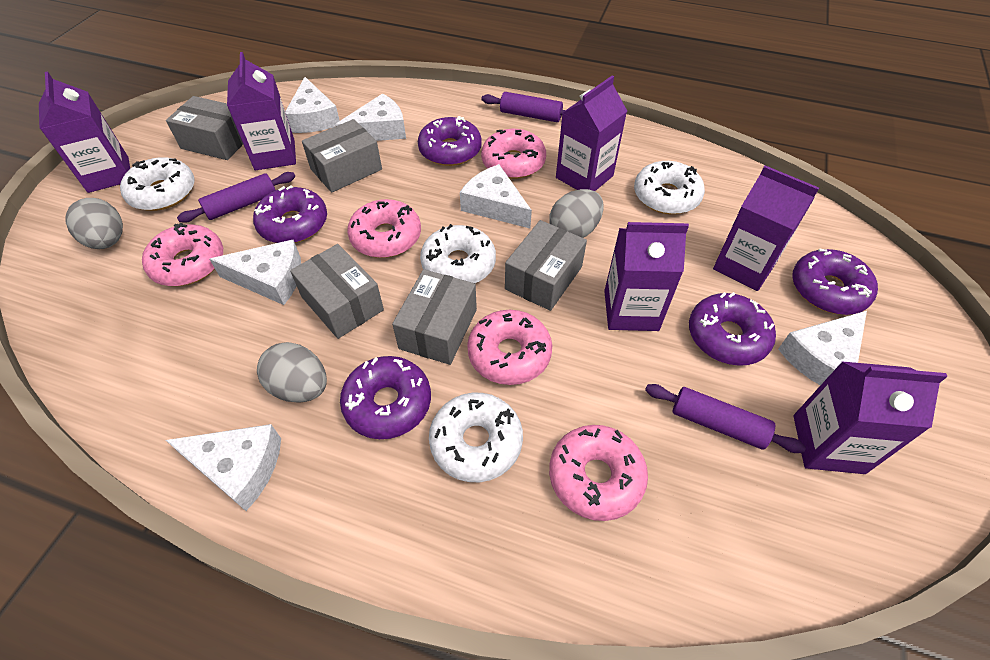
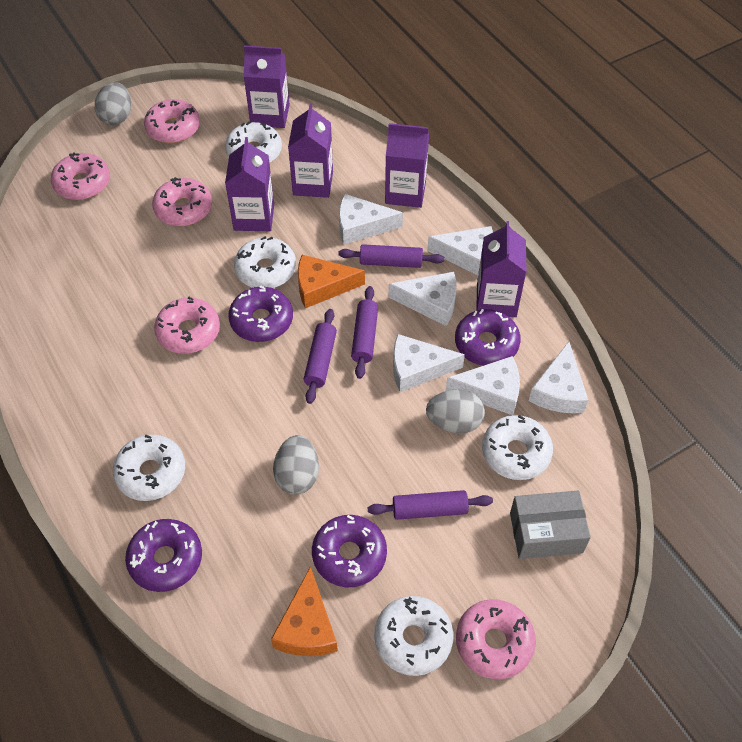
grey box: [166,96,243,160] [290,244,384,339] [302,119,382,193] [392,269,477,365] [505,220,587,311] = 5 -> [510,491,591,559] = 1
orange cheese: none = 0 -> [271,566,338,656] [298,255,365,308] = 2
purple carton: [39,71,130,193] [227,52,296,170] [556,76,627,191] [604,222,689,331] [713,165,819,291] [794,361,947,474] = 6 -> [225,137,274,231] [244,45,290,128] [288,103,333,198] [385,123,429,208] [476,221,526,317] = 5
purple donut: [253,185,327,243] [340,356,431,439] [418,116,482,166] [689,292,776,366] [792,249,878,315] = 5 -> [125,519,202,592] [228,285,293,342] [312,515,387,587] [455,309,521,366] = 4
purple rolling pin: [177,172,295,223] [481,92,565,122] [645,384,806,453] = 3 -> [304,309,337,404] [338,244,444,268] [351,286,378,379] [368,490,493,520] = 4
white donut: [120,157,195,211] [420,224,496,283] [429,393,523,482] [634,161,705,214] = 4 -> [113,435,185,501] [225,121,282,163] [234,236,296,288] [374,596,453,676] [482,415,553,480] = 5

